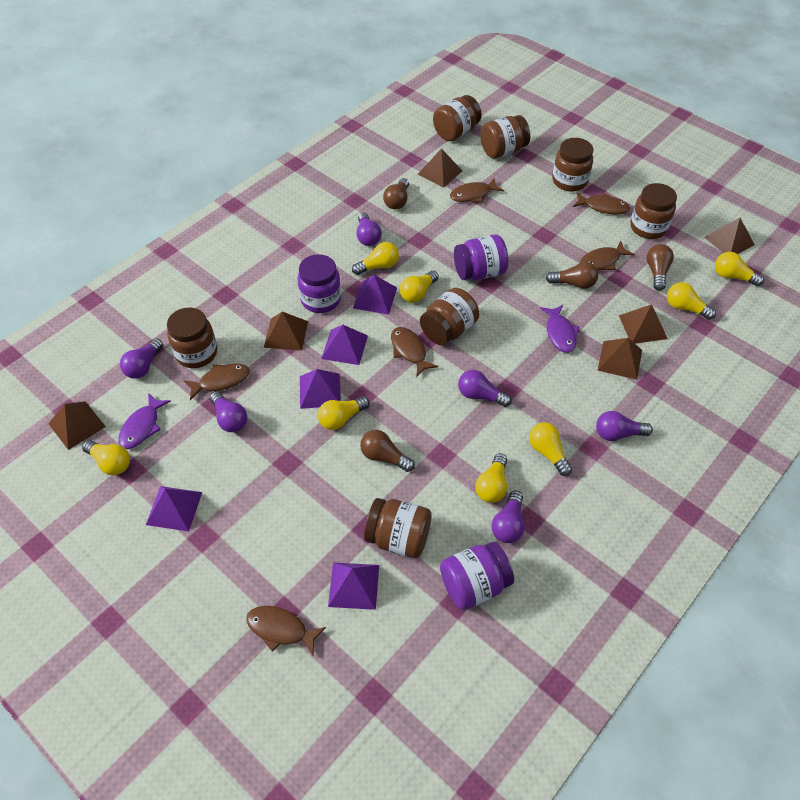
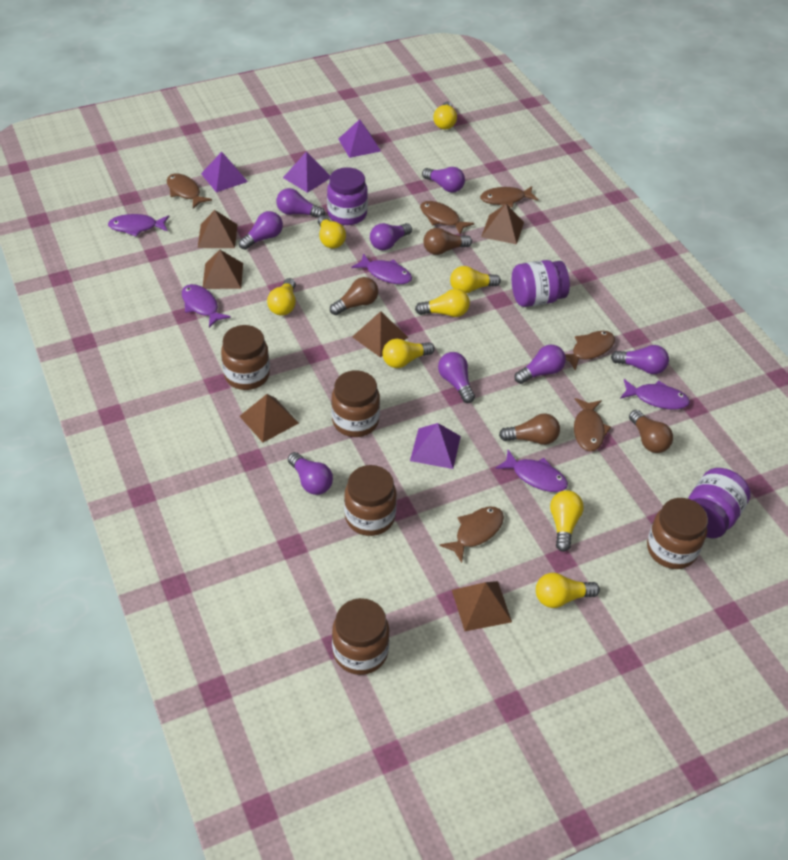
brown jar: [167,307,217,368] [364,498,432,558] [420,288,479,345] [433,95,482,141] [480,115,530,158] [552,138,593,192] [630,183,677,239] = 7 -> [221,325,270,390] [331,370,380,437] [332,598,390,675] [344,465,397,536] [647,498,708,569] = 5
purple fish: [118,393,171,449] [540,305,579,353] = 2 -> [108,214,169,237] [182,284,231,328] [351,253,412,284] [495,450,568,492] [620,379,690,409] = 5
purple light bulb: [120,338,163,379] [210,391,247,432] [356,212,382,246] [458,370,512,407] [491,490,525,543] [596,411,653,441] = 6 -> [239,211,283,250] [276,188,325,218] [288,452,333,495] [370,223,412,250] [422,167,465,193] [438,352,475,403] [514,345,566,384] [611,345,669,374] = 8
purple pyramid: [146,486,202,532] [300,369,341,409] [321,325,368,365] [328,562,379,610] [353,275,397,315] = 5 -> [201,152,248,192] [283,151,330,193] [338,119,381,158] [410,423,461,469] = 4

